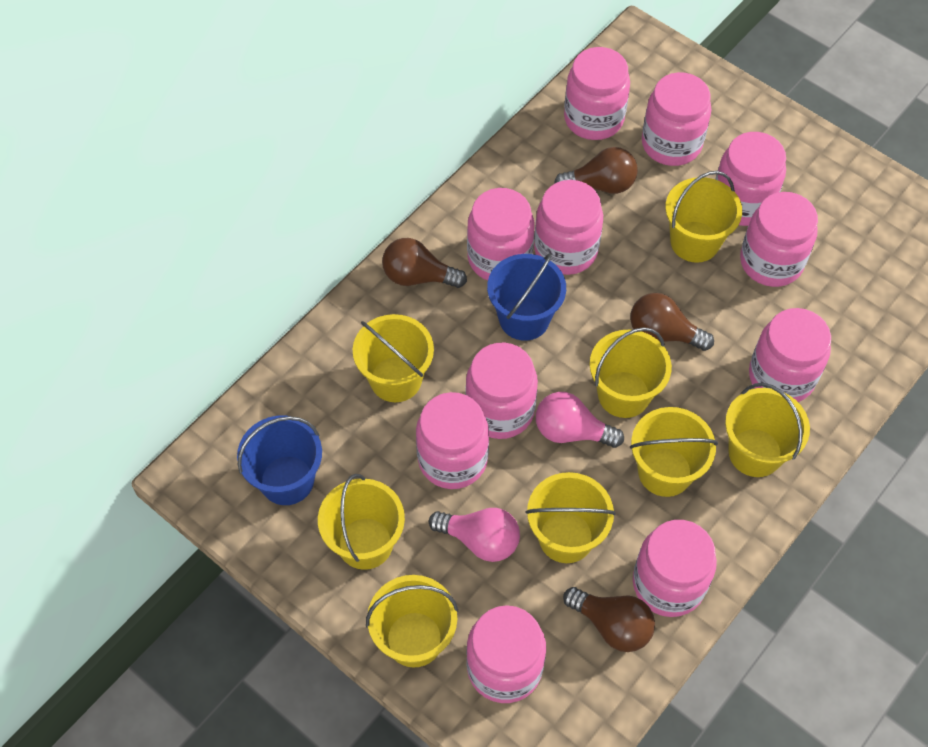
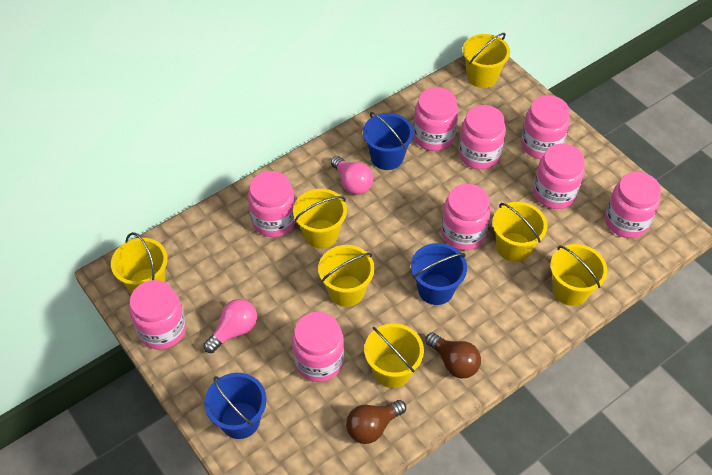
blue bucket: [237,415,322,505] [487,253,566,341] = 2 -> [204,373,267,439] [363,112,414,170] [411,243,467,305] = 3
brown light bulb: [382,238,467,288] [554,147,638,194] [563,587,655,652] [630,293,714,351] = 4 -> [346,400,406,444] [425,332,481,379] = 2
pink jar: [416,392,489,489] [465,343,538,439] [466,605,546,703] [467,188,535,281] [534,180,603,275] [564,47,630,140] [633,520,717,617] [642,72,712,166] [715,132,786,226] [740,192,818,287] [749,308,831,402] = 11 -> [129,280,186,349] [248,171,296,237] [292,312,344,382] [413,87,458,151] [441,184,491,250] [458,105,506,169] [521,95,570,159] [533,144,585,209] [605,172,661,238] = 9
yellow bucket: [318,474,405,570] [353,314,434,402] [366,575,458,668] [525,472,615,563] [590,327,672,418] [630,407,718,497] [665,171,742,263] [725,383,810,477] = 8 -> [111,232,168,293] [293,189,347,249] [318,245,375,307] [364,323,424,388] [463,33,510,88] [492,202,548,262] [550,244,608,306] = 7

